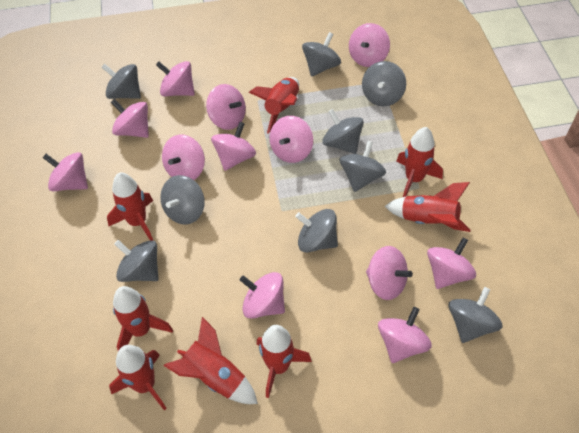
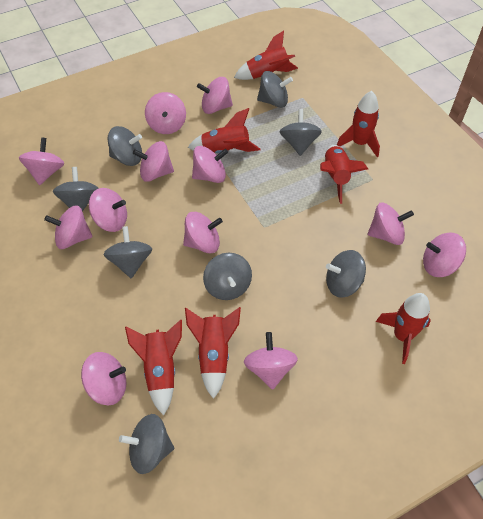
grey spinning top: [101,64,141,99] [114,240,159,282] [160,175,205,225] [295,209,338,253] [302,32,341,77] [322,109,364,154] [339,141,386,192] [362,61,406,106] [449,287,503,343] = 9 -> [53,167,98,211] [104,226,152,278] [108,126,142,166] [119,414,174,474] [203,253,252,300] [257,71,293,108] [280,109,322,156] [326,250,366,298] = 8
red rocket: [107,173,153,241] [109,345,167,411] [113,286,173,351] [163,317,258,404] [249,77,299,134] [257,325,312,398] [385,182,470,232] [397,127,443,197] = 8 -> [125,320,182,415] [185,307,241,399] [188,108,261,153] [234,31,298,80] [320,145,368,204] [337,91,380,157] [376,293,431,364] = 7

